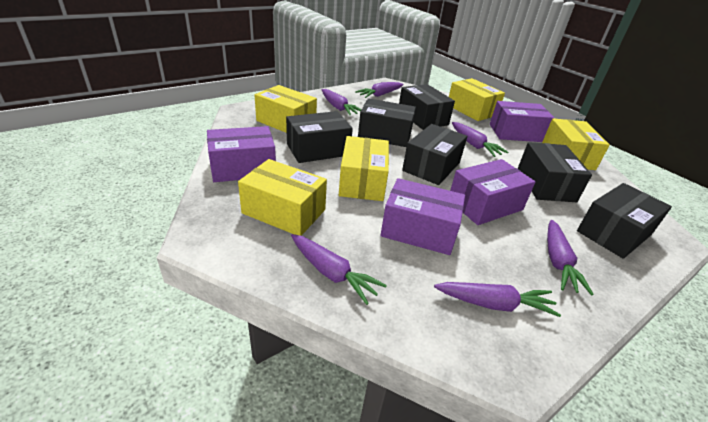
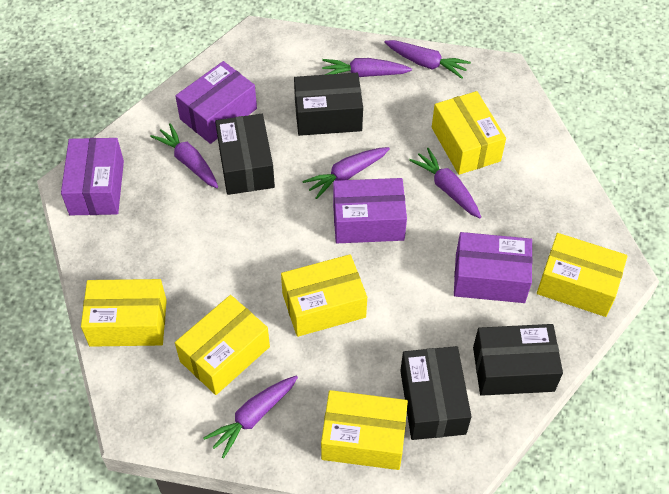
black box: [286,111,353,163] [358,98,416,147] [399,84,455,130] [402,124,467,185] [518,142,592,202] [577,183,672,259] = 6 -> [215,114,275,195] [294,73,363,136] [400,346,472,440] [473,324,563,396] = 4
yellow box: [238,159,327,236] [254,85,317,133] [339,136,389,201] [449,78,505,121] [542,118,610,170] = 5 -> [81,279,167,347] [175,295,270,395] [281,254,367,337] [321,390,408,470] [432,91,506,175] [537,233,628,317] = 6

